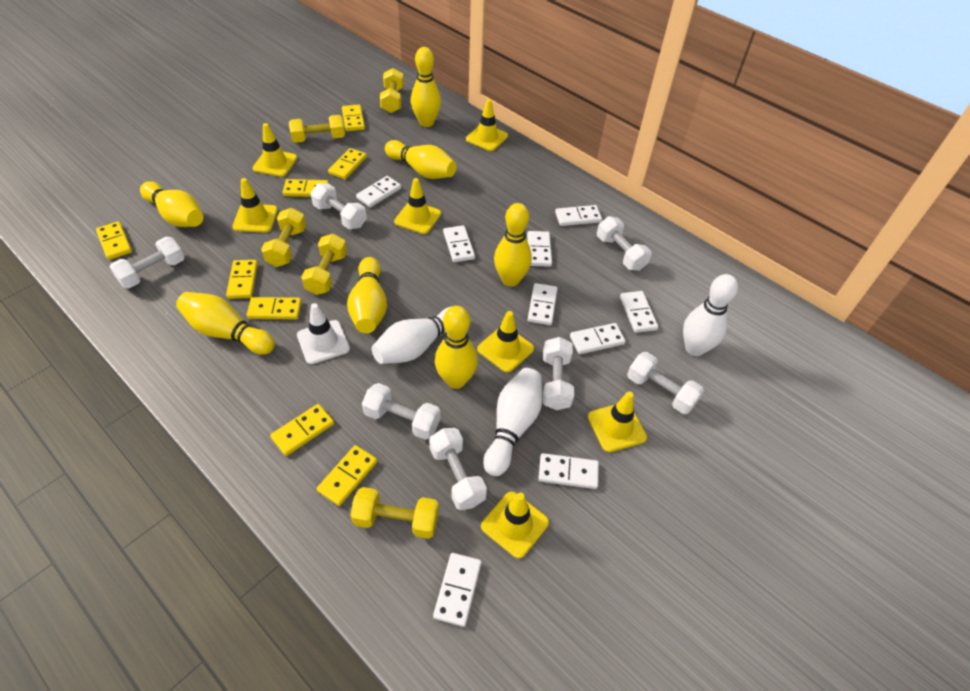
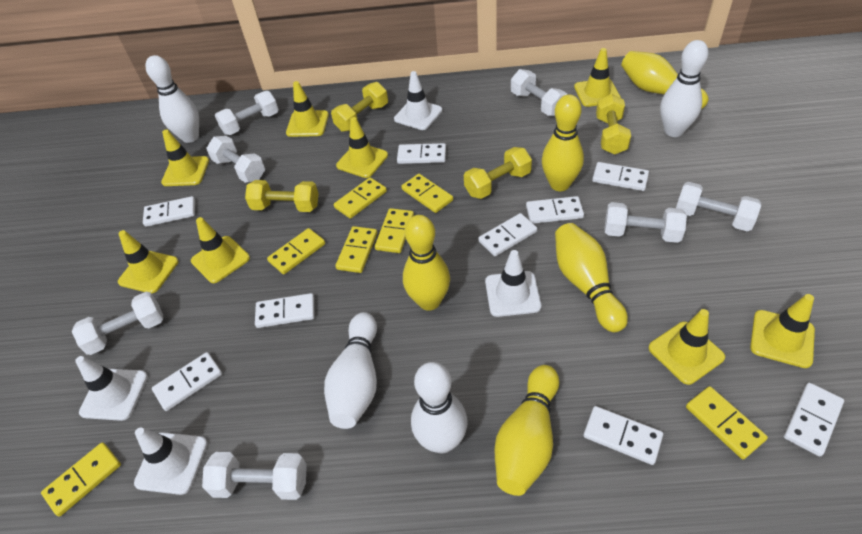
white bowling pin: [372,307,450,364] [483,368,542,476] [683,274,738,356] = 3 -> [145,55,199,143] [324,312,377,429] [411,362,468,453] [660,40,708,137] = 4
white traffic cone: [297,303,350,364] = 1 -> [75,356,148,421] [134,427,207,495] [394,71,442,130] [485,250,541,317] = 4
yellow bowling pin: [140,181,203,227] [176,292,275,355] [347,257,387,333] [385,140,457,179] [411,47,441,127] [435,306,478,389] [494,203,532,287] = 7 -> [403,215,450,311] [495,365,559,496] [542,94,584,191] [555,223,628,333] [621,51,709,109] = 5
yellow domino: [96,221,132,260] [226,260,258,299] [247,297,302,319] [270,404,334,456] [282,179,329,197] [317,445,378,506] [328,148,367,179] [342,105,365,131] = 8 -> [41,442,121,516] [267,228,325,274] [334,177,387,219] [335,226,377,273] [375,208,414,253] [401,174,453,213] [686,386,768,459] = 7
yellow dumbbell: [261,208,306,267] [289,115,345,143] [301,233,347,295] [350,487,439,539] [380,68,404,113] = 5 -> [245,180,319,212] [331,82,388,132] [464,147,532,199] [596,94,631,155] = 4
yellow traffic cone: [232,178,278,232] [252,123,297,177] [394,178,441,234] [466,99,508,151] [477,311,534,373] [481,492,549,559] [588,392,647,452] = 7 -> [118,230,178,293] [161,129,209,186] [191,217,250,283] [286,81,329,137] [336,117,388,178] [574,48,621,107] [649,309,725,385] [750,294,815,368] = 8

